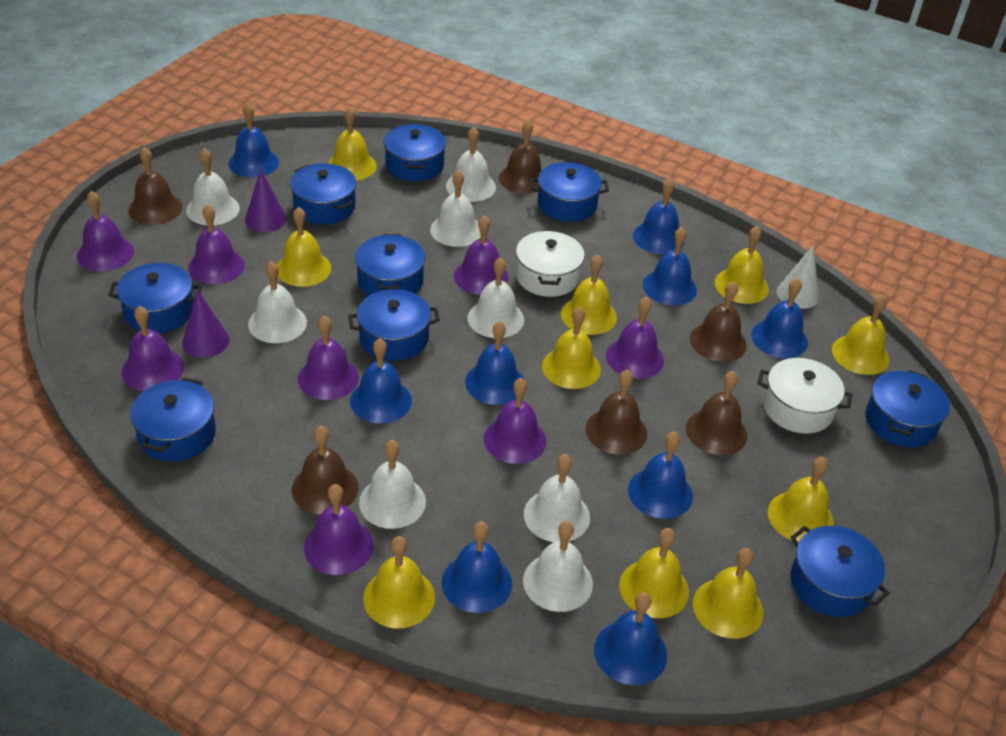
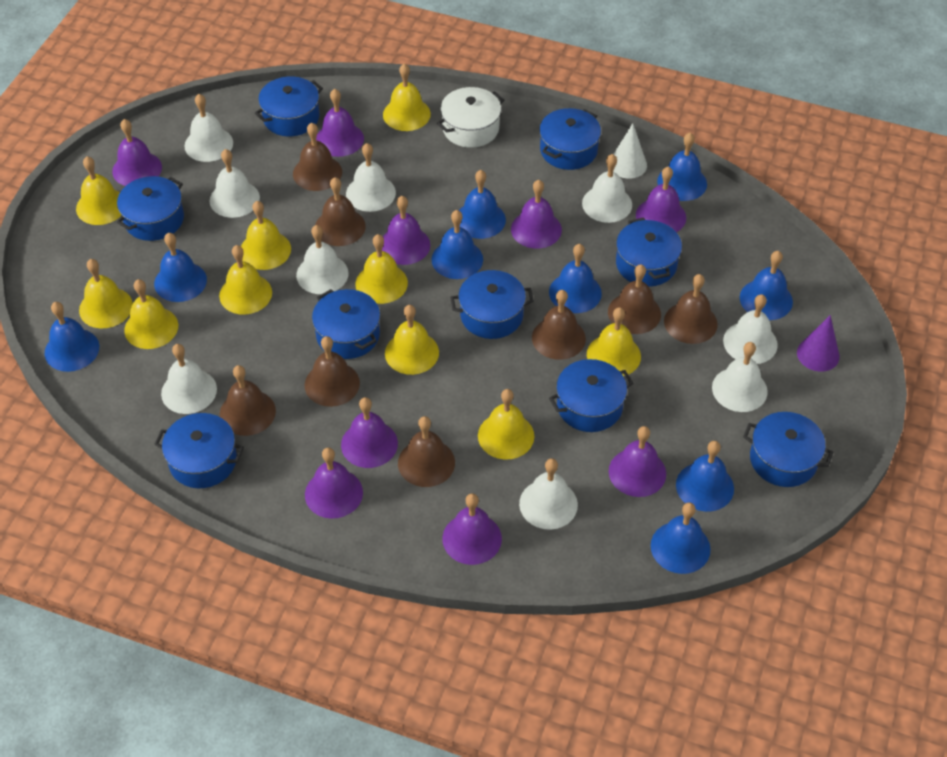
brown bell: [128,147,183,225] [292,426,358,515] [499,120,542,194] [585,370,647,454] [686,371,747,455] [690,281,747,362] = 6 -> [220,365,276,436] [293,123,342,191] [305,336,360,407] [315,177,366,246] [398,416,455,487] [532,290,586,360] [608,264,661,334] [664,274,718,344] = 8
purple bell: [77,191,134,271] [121,306,184,391] [188,204,245,284] [298,315,359,400] [304,484,374,575] [454,216,508,295] [484,378,546,464] [606,297,664,379] = 8 -> [112,119,162,186] [305,447,363,519] [316,89,364,157] [341,397,398,468] [382,196,430,265] [442,493,502,565] [511,180,562,249] [609,426,666,497] [636,166,686,232] = 9
purple cone: [182,290,230,358] [245,169,287,232] = 2 -> [797,315,840,372] = 1
white bell: [186,148,240,225] [248,261,307,343] [359,440,426,529] [430,170,481,247] [446,127,496,202] [468,257,524,338] [523,521,593,612] [524,454,590,542] = 8 -> [161,344,217,414] [185,94,233,162] [210,149,260,218] [296,225,349,294] [346,143,396,212] [519,458,578,530] [582,154,632,223] [712,342,768,412] [723,294,778,364] = 9
white pot: [516,230,585,297] [757,358,852,434] = 2 -> [437,87,504,148] = 1

